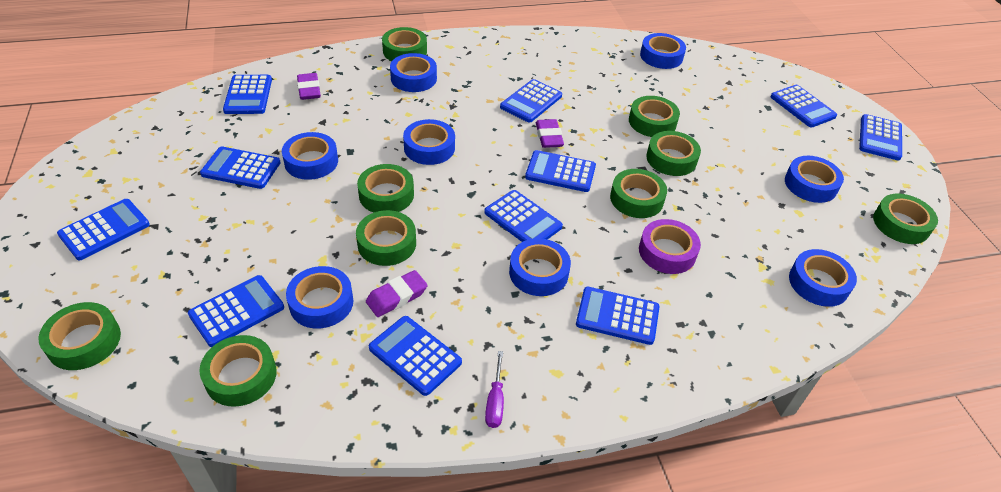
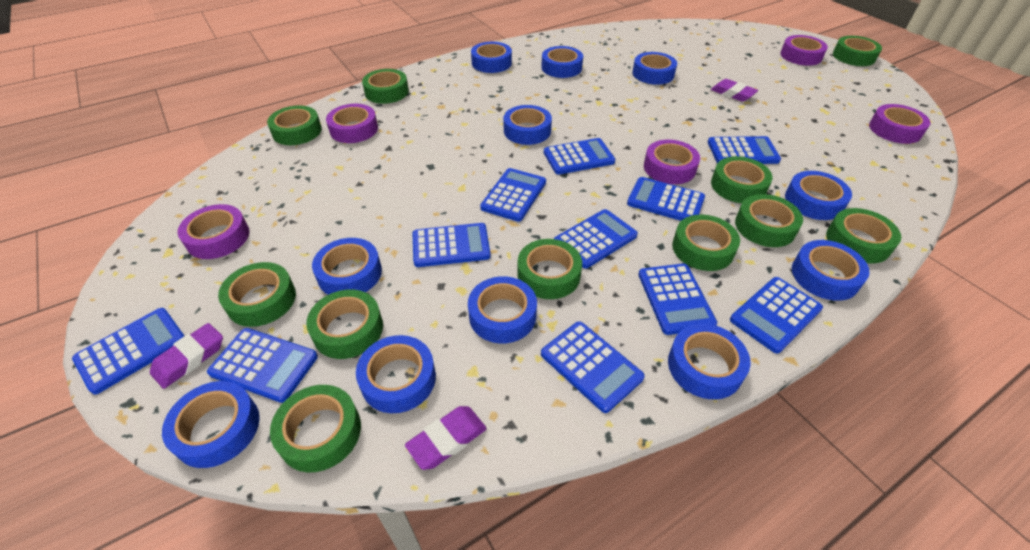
blue tape: [282,132,338,180] [286,266,353,329] [390,53,437,92] [403,119,455,165] [509,238,571,296] [640,33,686,69] [785,156,844,203] [789,249,857,307] = 8 -> [162,381,260,468] [312,238,382,295] [356,335,436,413] [468,276,537,343] [471,42,512,73] [503,105,552,145] [541,46,583,78] [632,52,677,85] [668,324,751,400] [785,171,852,220] [792,240,869,301] = 11
green tape: [39,302,121,370] [199,335,277,407] [356,210,416,266] [357,164,414,212] [382,27,427,61] [610,169,667,218] [629,96,680,137] [646,131,701,176] [873,193,938,244] = 9 -> [218,262,296,327] [267,105,322,145] [270,385,361,472] [306,290,383,359] [362,69,409,104] [518,239,582,299] [672,214,740,271] [711,156,773,203] [735,194,803,247] [826,208,901,264] [833,36,882,66] = 11
purple screwdriver: [485,351,504,428] = 1 -> none = 0
purple tape: [639,219,701,274] = 1 -> [178,204,249,259] [326,104,378,143] [644,140,700,184] [780,35,828,66] [869,104,931,144] = 5

